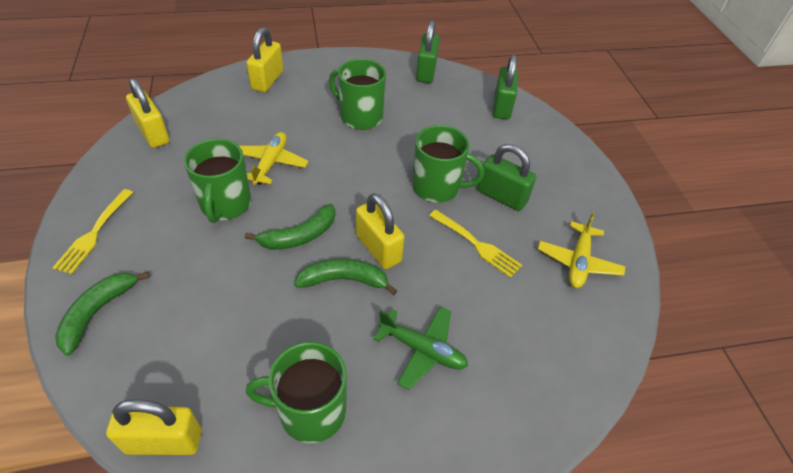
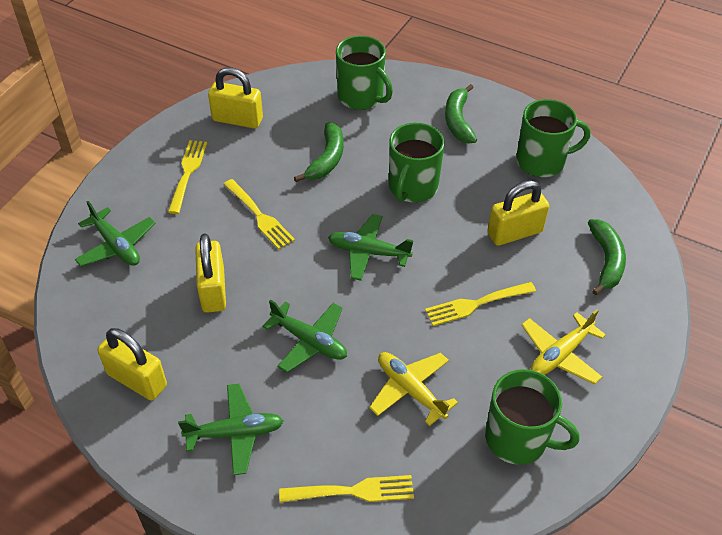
green padlock: [416,20,440,83] [477,144,536,211] [493,55,518,120] = 3 -> none = 0
green plane: [373,306,468,390] = 1 -> [75,201,156,267] [178,384,283,475] [262,300,347,372] [328,214,413,281] = 4
yellow fork: [53,189,133,274] [429,209,522,278] = 2 -> [168,140,207,214] [223,179,295,249] [279,475,414,503] [425,282,536,326] = 4

